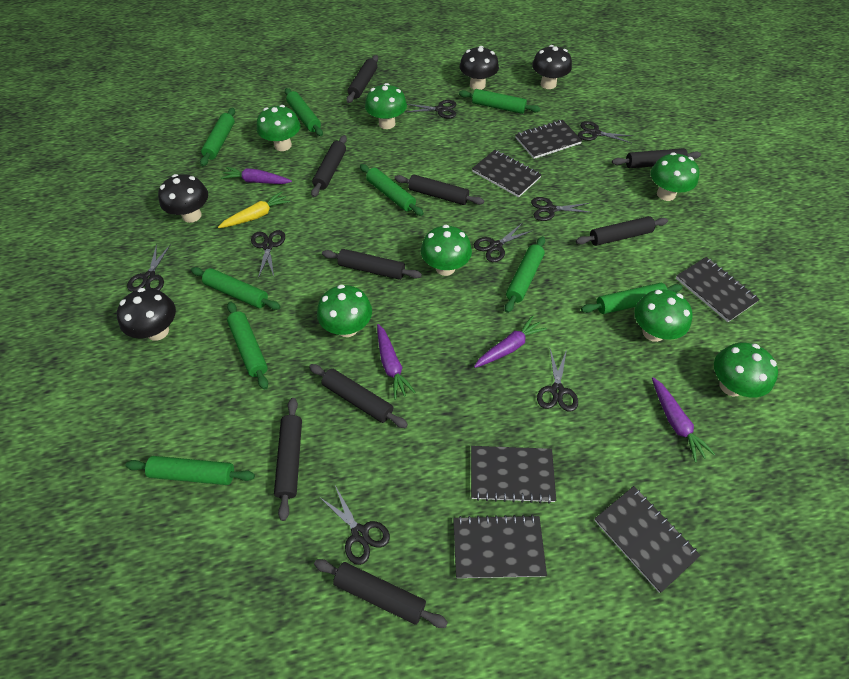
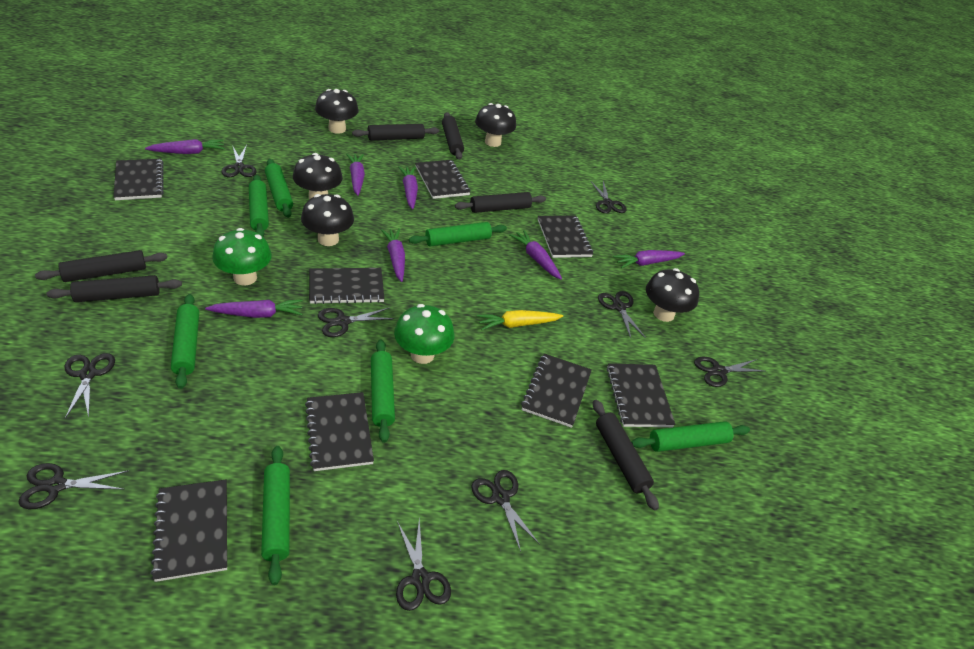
black mushroom: [117,288,176,341] [158,174,208,223] [459,46,499,90] [532,45,572,89] = 4 -> [293,153,343,199] [301,194,354,246] [315,89,359,134] [475,103,516,147] [646,268,699,322] = 5
black notebook: [453,515,547,578] [471,446,556,504] [472,150,542,197] [515,120,582,159] [594,486,701,593] [676,257,760,322] = 6 -> [113,158,164,200] [150,480,227,582] [305,392,374,471] [309,268,384,304] [415,160,470,199] [521,353,592,428] [538,216,593,258] [607,363,675,427] = 8
black rolling pin: [274,398,302,521] [309,364,408,428] [311,135,347,197] [314,559,448,628] [322,249,422,280] [346,55,378,103] [394,174,484,205] [576,216,668,246] [612,148,701,168] = 9 -> [35,250,167,282] [46,275,182,302] [352,124,439,140] [442,112,464,160] [455,192,546,213] [593,400,659,510] = 6
black scissors: [127,244,171,292] [251,230,285,278] [321,486,390,565] [407,100,456,118] [474,223,533,262] [531,197,593,221] [537,349,578,412] [578,121,632,143] = 8 -> [18,463,128,510] [64,353,115,419] [222,145,257,177] [318,307,394,337] [396,519,451,611] [471,470,540,552] [591,181,627,213] [598,291,646,338] [694,357,764,387] = 9
green mushroom: [257,105,300,151] [317,285,372,337] [365,83,407,129] [421,225,472,276] [634,289,693,342] [651,152,700,201] [714,343,778,397] = 7 -> [212,228,272,286] [394,304,455,364] = 2
green rolling pin: [125,456,255,485] [191,267,281,310] [200,108,235,166] [227,301,268,390] [285,88,323,136] [360,164,424,216] [459,89,541,114] [505,236,545,313] [581,283,683,314] = 9 -> [171,294,199,389] [249,175,269,237] [261,446,290,585] [265,159,293,218] [371,339,395,443] [409,222,507,247] [631,421,750,452] = 7
purple carrot: [221,167,292,184] [377,324,416,400] [474,316,547,368] [652,377,715,462] = 4 -> [145,139,225,154] [205,299,303,318] [346,154,365,196] [381,228,405,282] [398,166,418,209] [509,230,562,280] [613,250,685,268] = 7

